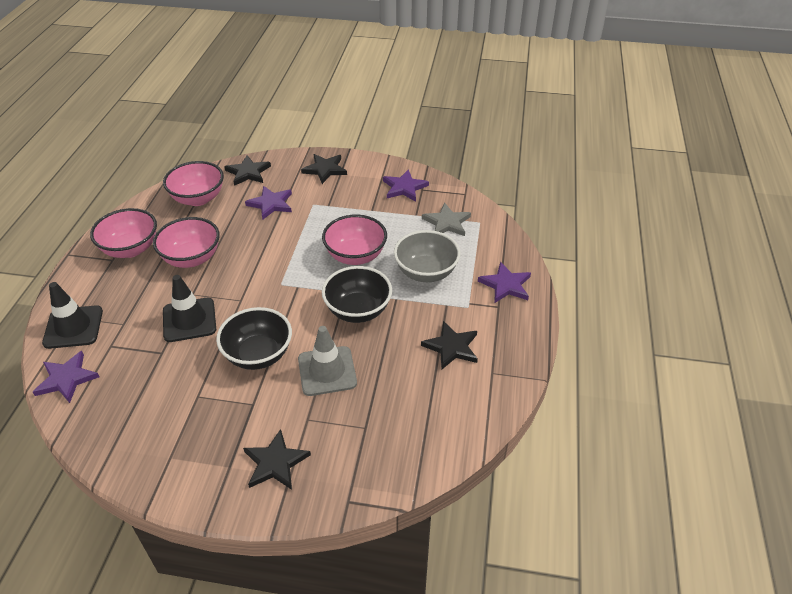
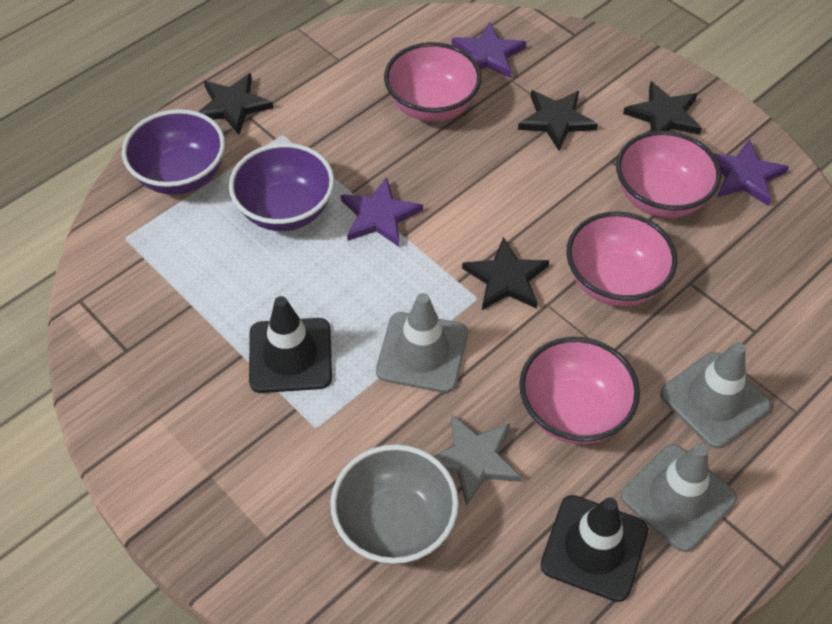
black bowl: [216,307,292,370] [322,266,392,323] = 2 -> none = 0
grey traffic cone: [298,326,357,396] = 1 -> [376,293,468,393] [621,444,737,552] [660,342,771,448] = 3
purple bowl: none = 0 -> [122,109,225,195] [229,143,334,231] = 2
purple star: [33,351,99,403] [245,186,292,220] [383,169,429,202] [478,262,531,303] = 4 -> [341,177,423,247] [452,22,526,78] [713,139,789,206] = 3

